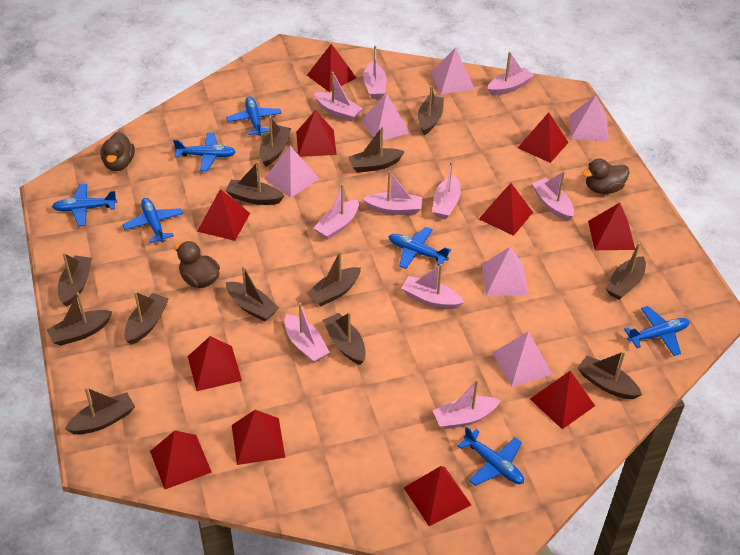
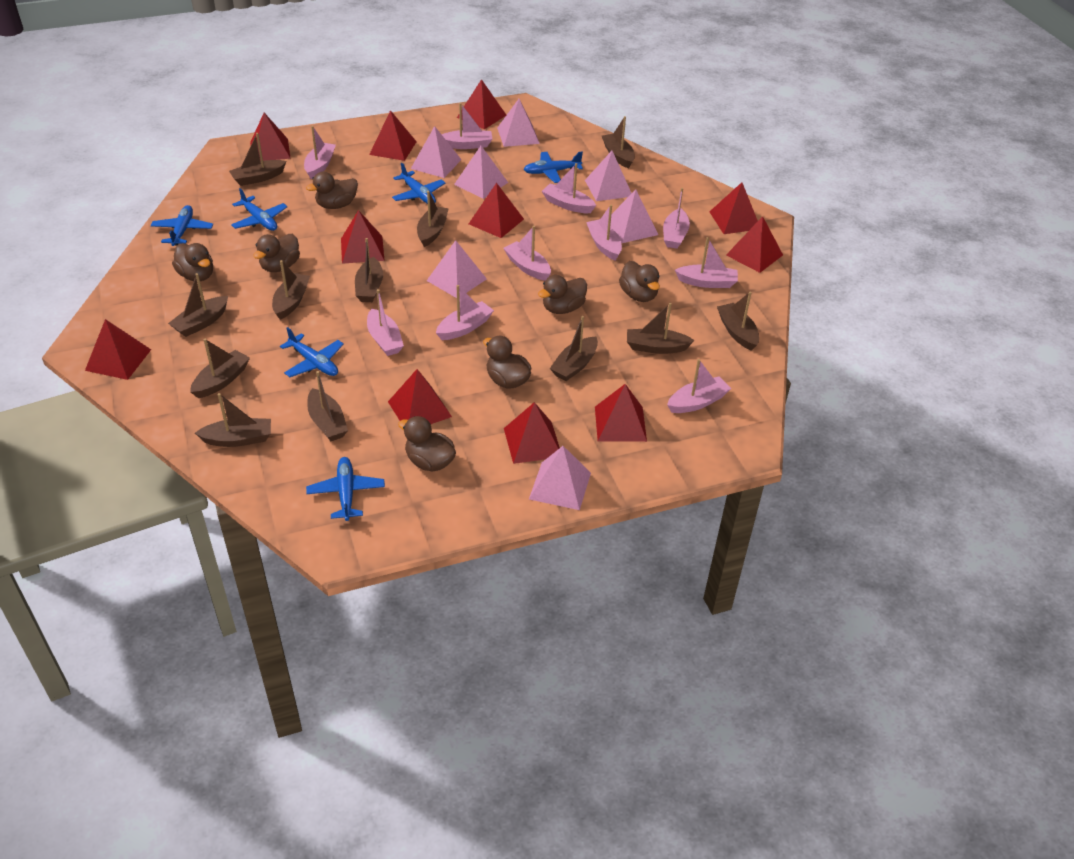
blue plane: [52,184,117,226] [122,198,183,243] [173,133,236,171] [226,96,282,136] [388,227,451,269] [458,426,524,486] [624,306,690,356] = 7 -> [151,205,213,246] [231,188,287,231] [280,327,344,377] [306,457,385,521] [392,163,445,204] [523,151,583,183] = 6
brown boat: [47,292,113,346] [58,253,92,307] [65,387,135,434] [124,291,169,345] [225,161,284,205] [226,266,279,321] [260,117,291,167] [307,251,361,306] [323,312,366,365] [348,126,405,173] [418,86,444,135] [577,351,642,399] [606,242,646,300] = 13 -> [168,273,228,337] [190,338,250,398] [195,393,271,447] [229,133,286,186] [272,260,310,320] [307,371,348,441] [355,238,383,302] [417,191,449,247] [550,316,598,381] [602,116,635,168] [627,303,694,354] [717,292,759,351] = 12
brown duck: [100,132,135,171] [174,241,220,288] [582,159,630,194] = 3 -> [172,243,213,281] [253,234,300,272] [306,172,358,209] [398,416,456,472] [483,336,531,389] [538,275,587,314] [619,261,660,302] = 7
pink pyramid: [264,146,319,198] [361,93,410,141] [430,48,475,94] [482,247,529,296] [493,331,553,387] [570,95,609,142] = 6 -> [411,126,462,178] [427,240,487,298] [454,146,508,199] [497,99,540,147] [529,446,591,510] [585,151,632,201] [610,189,658,243] = 7

